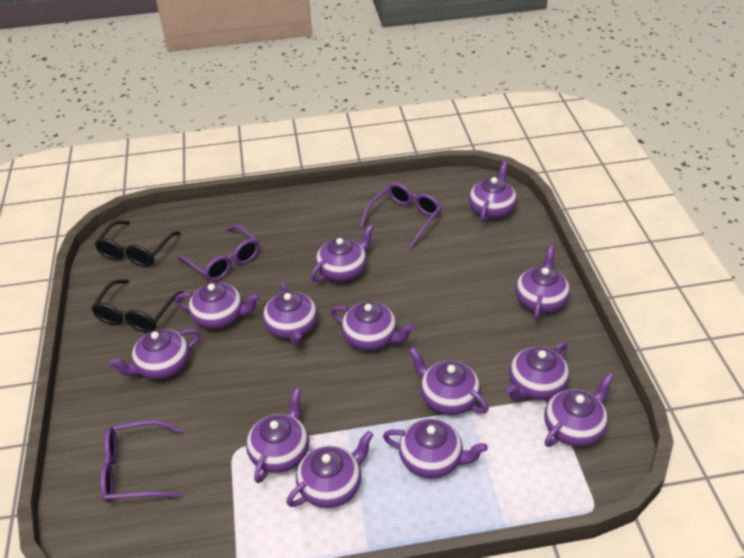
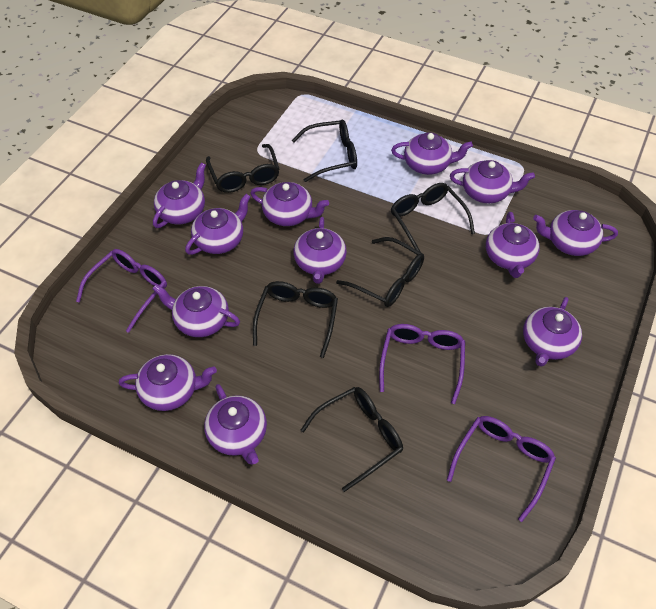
black glasses: [91,279,184,332] [95,220,181,267] = 2 -> [206,144,279,193] [253,281,338,358] [292,120,357,182] [301,387,403,492] [336,237,424,307] [391,183,475,252] = 6
purple teapot: [108,329,201,379] [175,282,260,329] [246,388,309,483] [263,282,318,345] [286,431,373,508] [311,224,374,282] [331,302,414,351] [383,419,488,478] [409,347,489,415] [469,161,517,223] [507,342,570,401] [515,245,570,320] [544,373,614,447] = 13 -> [118,354,217,411] [153,163,206,228] [153,284,240,337] [185,194,250,255] [204,384,267,465] [251,182,329,226] [293,217,347,284] [391,132,473,175] [450,160,535,203] [486,212,540,278] [523,297,582,367] [533,210,618,256] = 12

